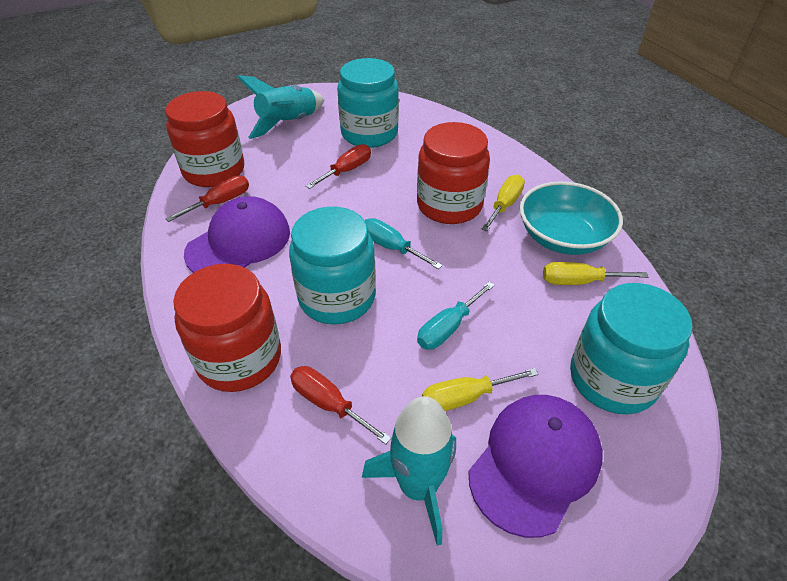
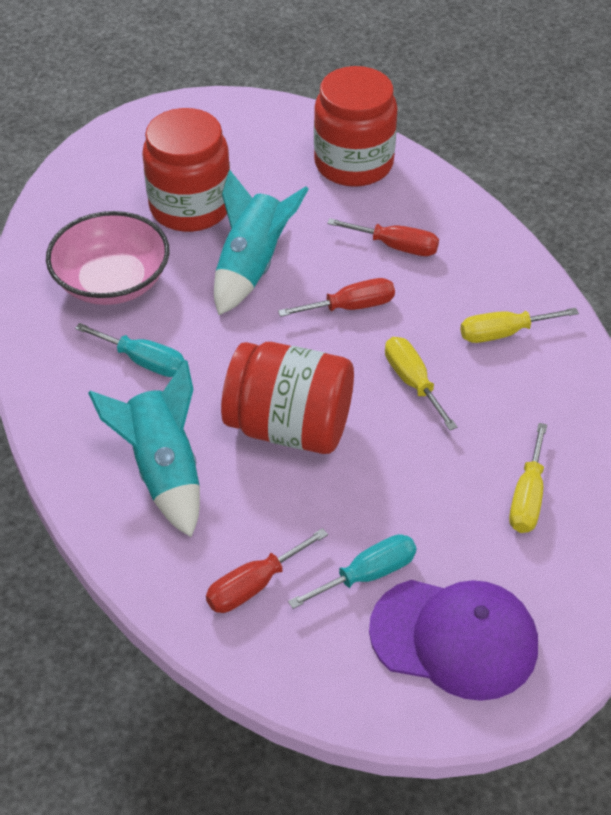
pink bowl: none = 0 -> [46,211,169,305] = 1
purple cap: [184,196,290,273] [468,395,603,538] = 2 -> [369,580,538,701] = 1
turquoise bowl: [519,181,623,255] = 1 -> none = 0
turquoise jar: [289,207,376,324] [337,58,399,148] [570,283,693,414] = 3 -> none = 0

